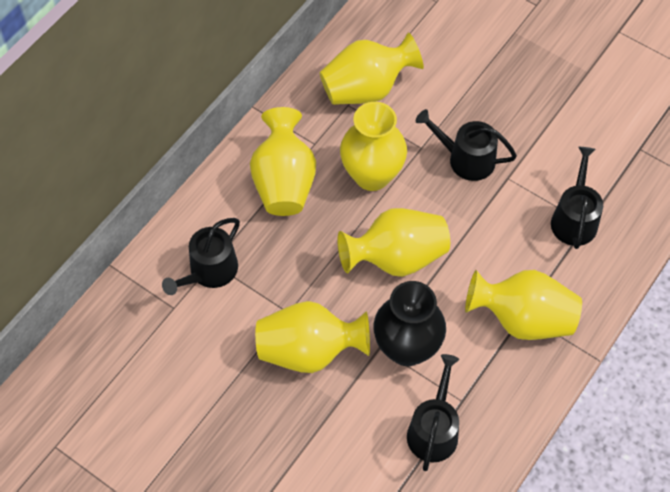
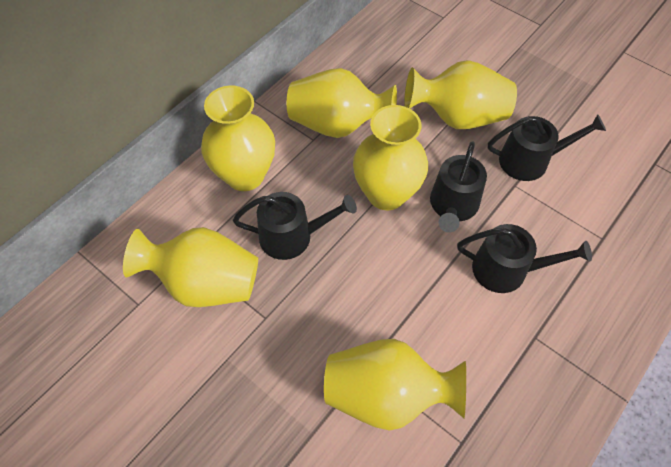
black vase: [374,281,446,366] = 1 -> none = 0

